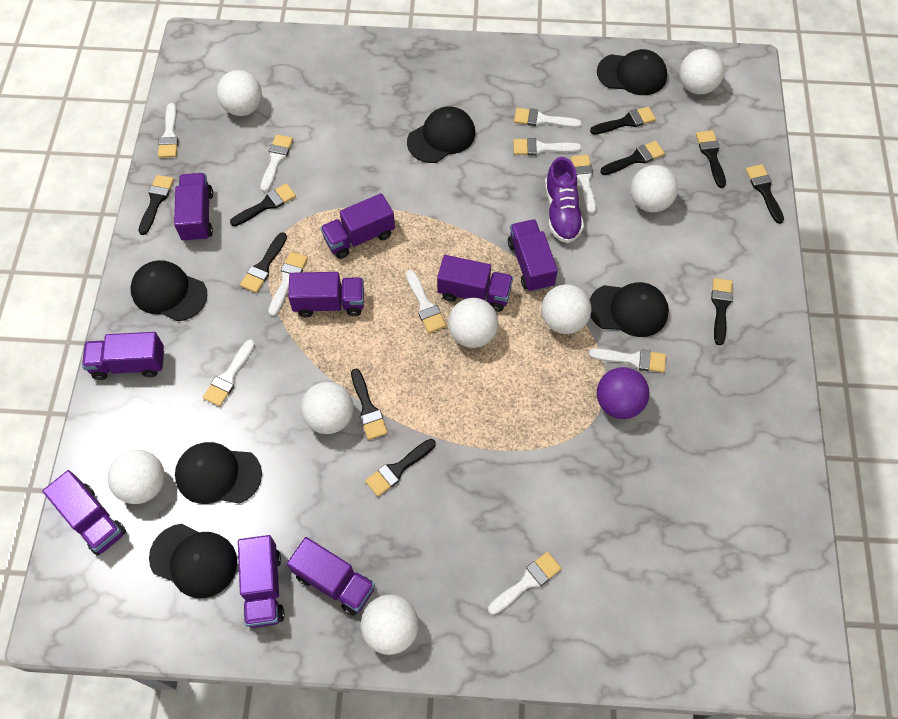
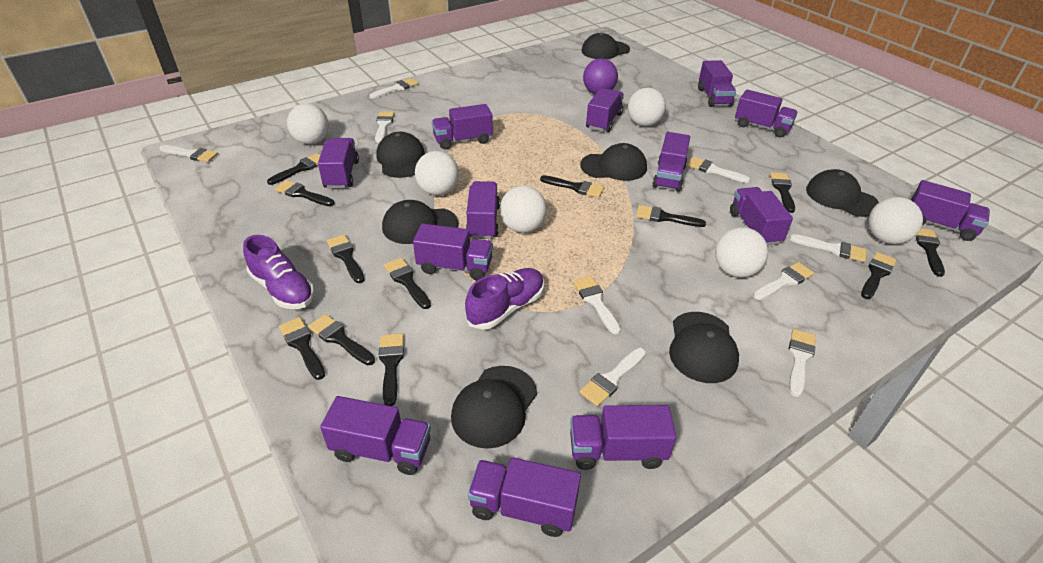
black brush: [139,175,174,235] [230,183,296,226] [240,232,287,293] [351,369,388,440] [365,439,436,497] [590,106,656,134] [600,141,665,175] [696,130,726,188] [711,278,733,345] [745,164,784,224] = 10 -> [267,153,320,185] [275,180,334,206] [279,317,325,380] [308,314,375,365] [327,234,364,283] [379,334,404,406] [384,258,431,309] [540,175,604,198] [636,205,706,227] [770,172,795,213] [861,252,896,299] [916,228,945,277] = 12
black cap: [130,260,207,321] [149,524,237,598] [175,442,262,504] [407,106,475,163] [590,282,669,337] [597,49,667,95] = 6 -> [376,132,425,178] [382,200,458,244] [451,366,537,449] [580,143,647,181] [581,33,630,59] [669,312,739,383] [806,169,879,217] = 7
purple shoe: [545,157,584,243] = 1 -> [243,235,314,309] [465,268,544,330] = 2
purple truck: [42,470,126,556] [82,332,164,380] [174,173,213,242] [238,535,285,628] [287,537,375,616] [288,272,364,317] [320,193,395,259] [437,255,513,312] [508,219,558,292] = 9 -> [318,138,359,189] [320,396,431,475] [413,224,493,280] [432,104,493,150] [466,181,500,239] [468,457,581,537] [570,405,676,470] [586,88,624,132] [652,132,690,192] [698,60,736,107] [730,187,793,245] [735,90,798,137] [911,180,990,241] = 13
white ball: [108,450,165,504] [217,70,262,116] [301,382,353,434] [361,595,419,655] [448,298,498,348] [541,284,591,334] [630,165,678,212] [680,49,724,94] = 8 -> [287,104,329,144] [415,151,459,195] [500,186,547,233] [628,88,666,126] [715,227,768,278] [868,197,923,244] = 6
white brush: [158,103,178,158] [203,339,255,406] [260,134,293,192] [268,252,308,316] [406,270,446,333] [488,552,562,615] [513,138,582,156] [514,108,582,128] [571,155,596,214] [589,348,666,373] = 10 -> [159,145,218,162] [369,78,418,98] [375,111,394,143] [573,276,621,335] [579,348,646,406] [687,157,750,183] [753,262,814,300] [789,329,816,397] [790,234,866,262] = 9

